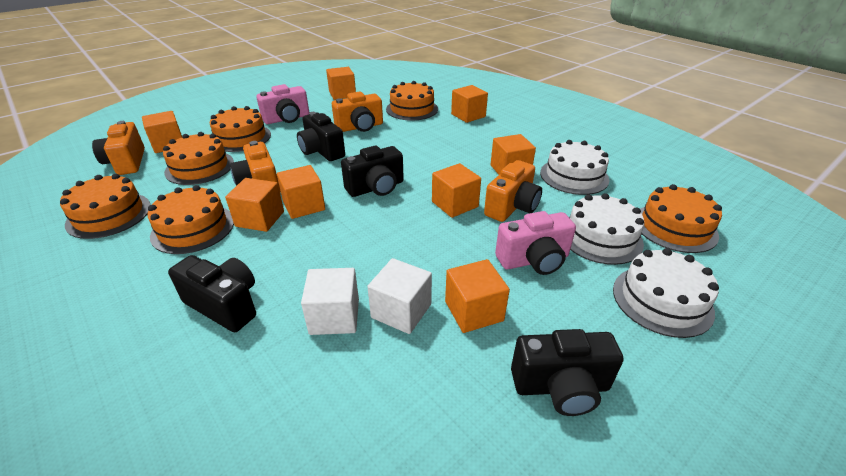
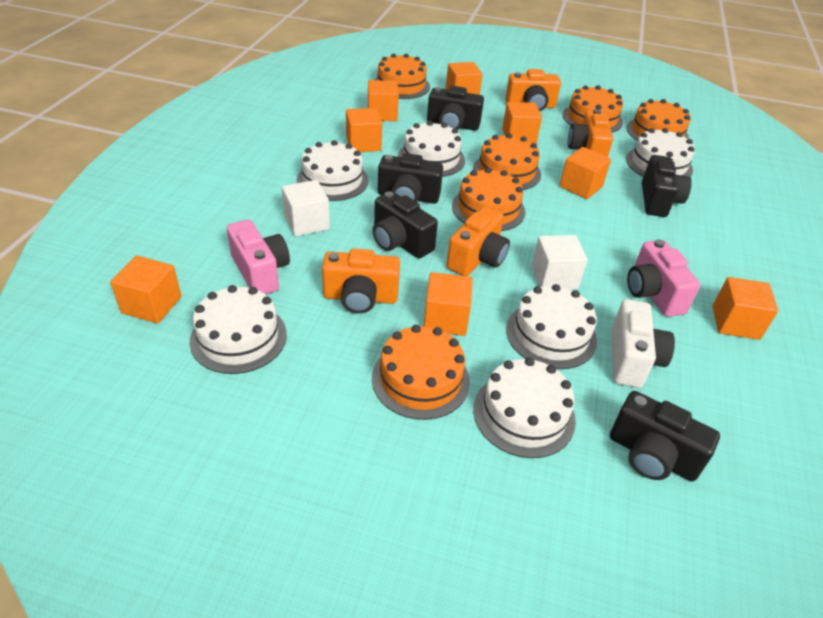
black camera: [168,255,256,332] [297,112,345,161] [341,146,404,197] [511,329,624,416] = 4 -> [373,191,438,259] [378,153,443,204] [427,86,484,131] [610,391,720,481] [642,155,692,217] = 5
white cake: [540,140,610,195] [569,193,644,265] [613,248,719,338] = 3 -> [190,285,287,374] [297,140,368,201] [398,121,465,177] [473,357,576,458] [506,284,597,369] [626,128,695,177] = 6
white camera: none = 0 -> [612,299,675,388] = 1

